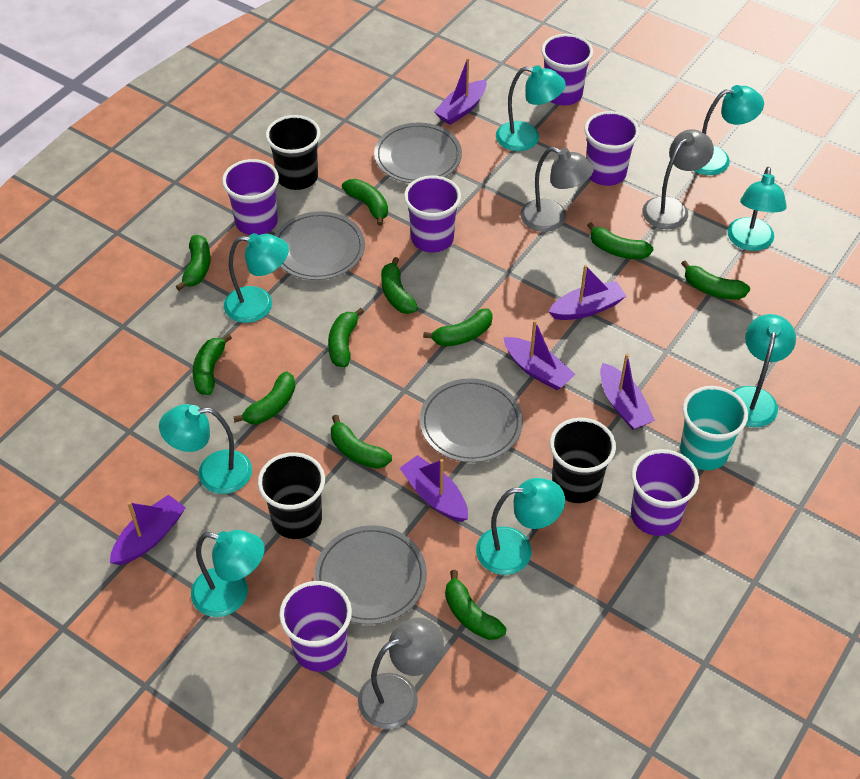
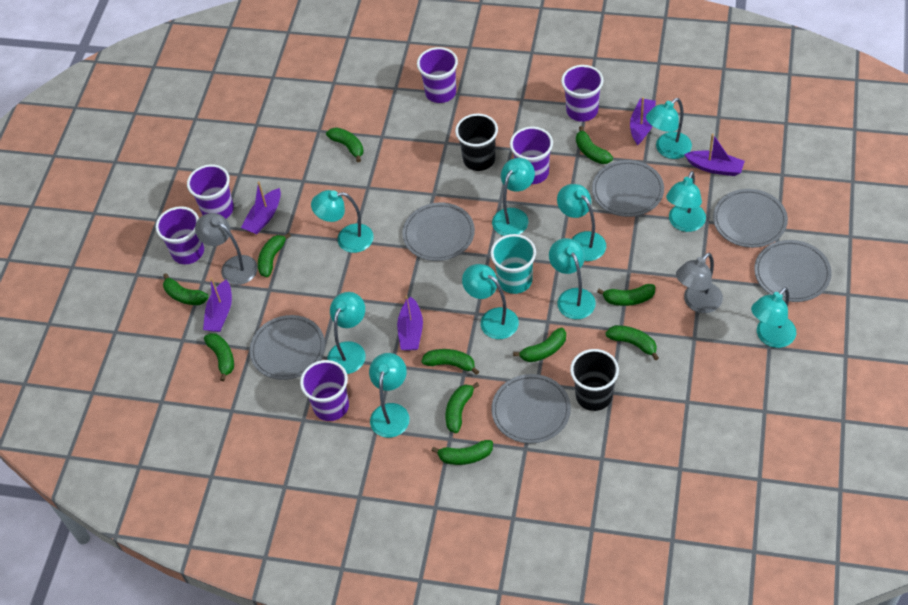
black cup: [258,452,325,539] [266,115,320,190] [550,418,616,503] = 3 -> [455,114,498,171] [570,349,619,411] = 2
grey lamp: [358,618,444,729] [520,147,594,232] [642,129,714,229] = 3 -> [195,213,258,285] [676,253,723,313] = 2
grey plate: [274,211,365,280] [314,525,427,625] [374,123,462,183] [420,378,523,463] = 4 -> [249,315,325,380] [402,203,475,261] [492,374,571,443] [592,160,664,217] [713,189,788,248] [754,240,832,302] = 6
purple boat: [110,495,186,565] [399,455,468,522] [434,58,487,125] [503,320,575,390] [548,265,626,320] [600,353,655,430] = 6 -> [203,278,232,332] [241,181,281,234] [397,295,423,351] [630,97,656,145] [684,134,745,176] = 5
turquoise lamp: [159,404,252,494] [191,530,265,617] [224,233,289,323] [476,478,565,575] [496,65,566,151] [695,85,764,175] [727,167,787,251] [732,314,796,427] = 8 -> [311,190,374,253] [327,292,366,374] [369,353,410,438] [462,264,519,339] [492,158,535,236] [549,238,596,319] [557,184,606,261] [646,98,692,159] [666,171,706,232] [751,287,796,348] = 10

